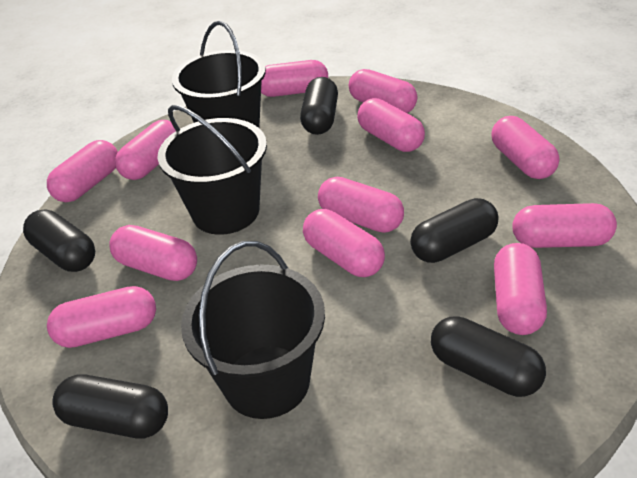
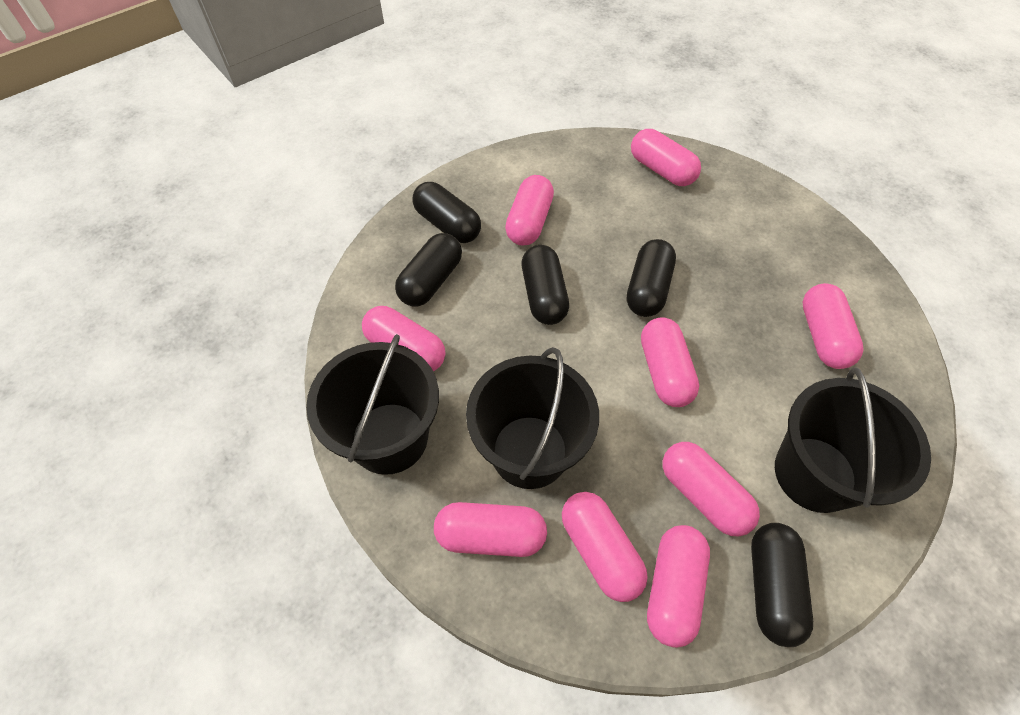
pink capsule: [47,140,118,202] [47,286,156,348] [109,225,197,281] [115,120,176,180] [261,60,328,97] [303,209,385,277] [318,177,404,233] [349,69,417,113] [357,98,425,152] [491,116,559,179] [494,243,547,335] [512,203,617,248] = 12 -> [362,306,445,371] [434,502,547,557] [505,175,554,246] [562,492,648,602] [631,129,701,186] [641,317,699,407] [647,525,710,648] [663,442,760,536] [803,283,863,369] = 9

